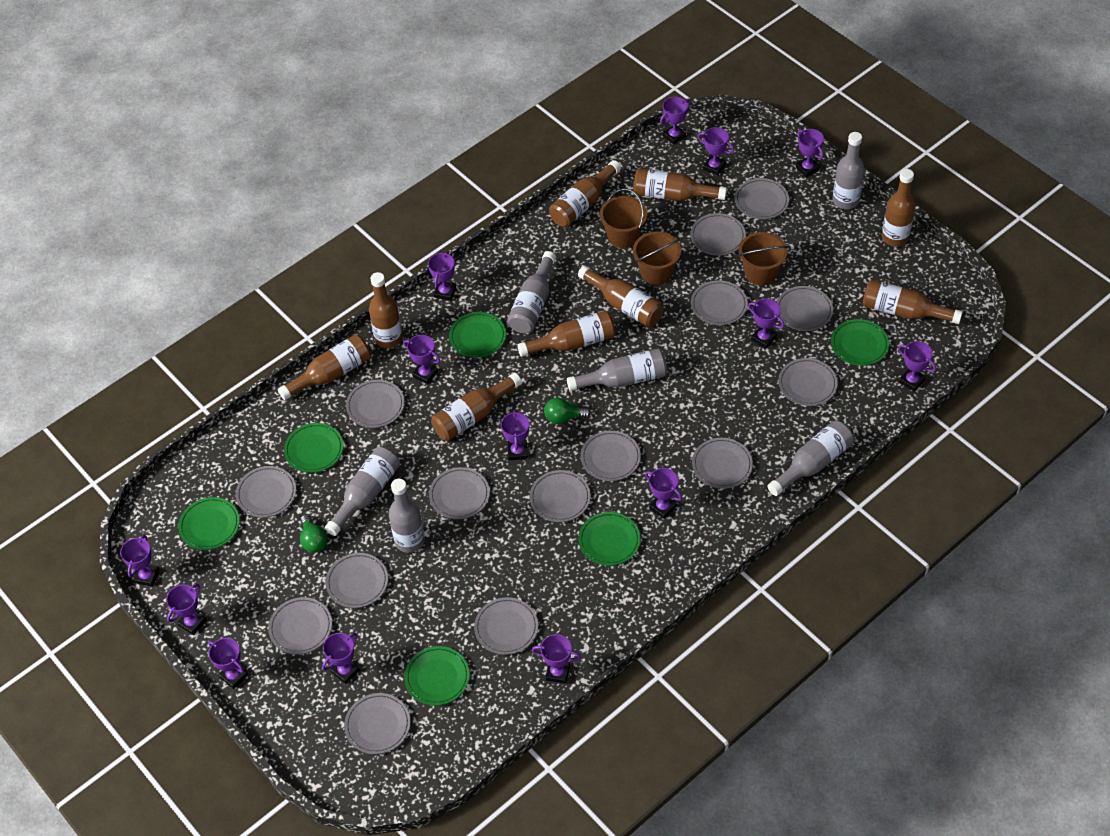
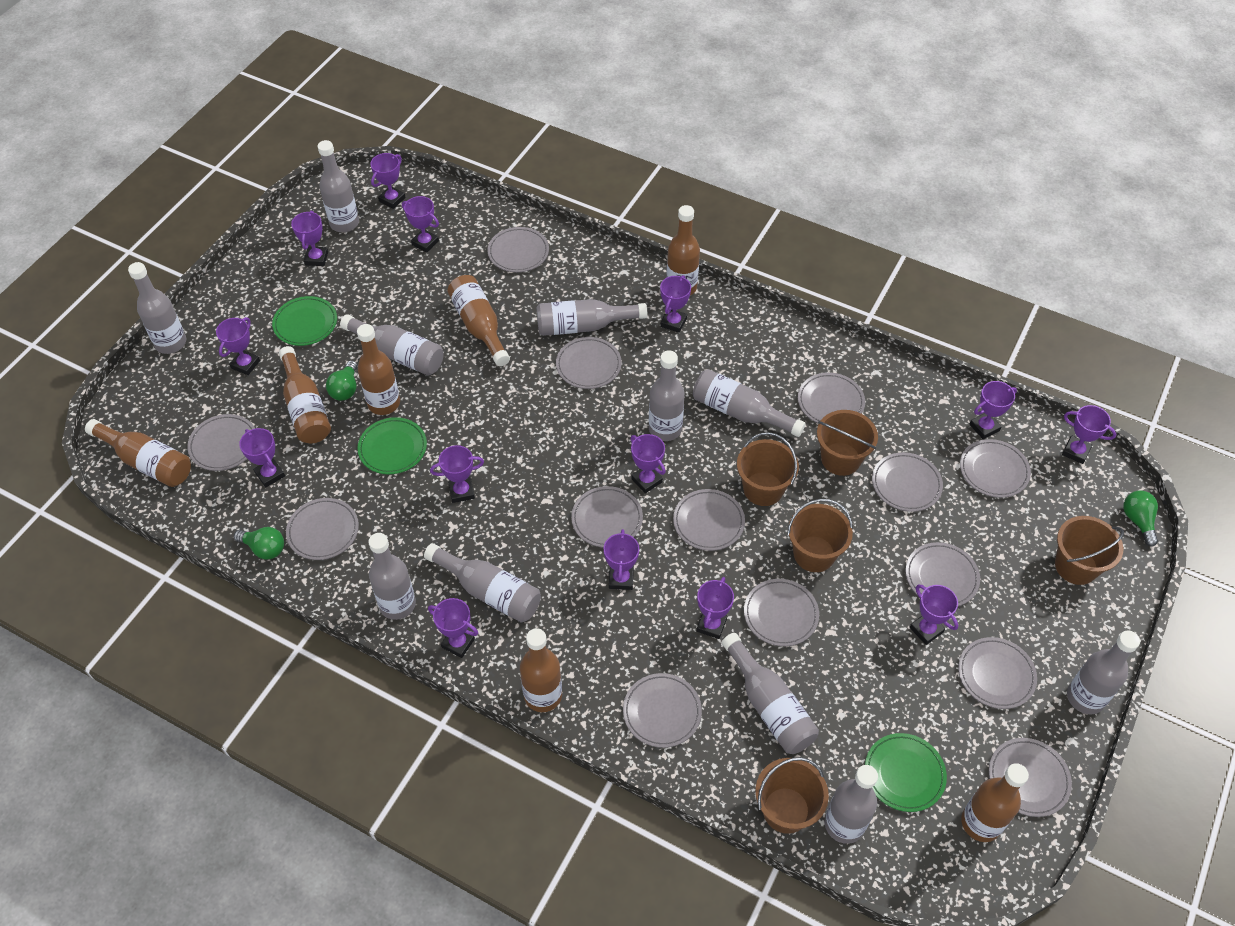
brown bottle: [278,334,371,400] [369,272,402,348] [431,373,522,441] [517,310,615,357] [549,160,621,227] [578,266,664,327] [633,168,727,201] [863,279,963,324] [882,169,915,246] = 9 -> [85,419,191,487] [279,346,331,443] [357,324,400,415] [447,275,510,366] [520,628,562,712] [666,205,700,295] [961,763,1029,842] = 7
brown bucket: [600,188,647,248] [633,232,681,285] [738,232,788,286] = 3 -> [737,432,799,506] [755,757,829,834] [787,499,853,572] [817,410,878,476] [1055,516,1124,585] = 5
green light bulb: [300,514,328,553] [544,398,591,424] = 2 -> [234,527,284,560] [326,361,358,401] [1123,490,1158,547] = 3
green plate: [178,497,240,550] [284,423,343,473] [404,646,470,706] [449,312,506,358] [578,512,640,566] [831,319,889,366] = 6 -> [272,296,337,346] [357,417,427,474] [865,733,947,812] = 3
grey bottle: [325,447,400,536] [389,479,425,553] [507,251,556,333] [567,348,667,391] [767,421,854,496] [832,132,864,209] = 6 -> [128,262,186,354] [318,140,359,232] [340,314,443,376] [368,533,416,620] [424,543,541,623] [537,299,647,336] [649,350,685,441] [693,369,806,437] [722,633,819,754] [824,765,878,844] [1067,631,1140,715] = 11
grey plate: [236,466,296,518] [268,597,332,654] [325,553,388,608] [344,693,410,754] [346,380,405,428] [429,467,490,519] [474,597,538,655] [530,470,591,522] [581,431,641,481] [691,213,746,256] [691,280,748,325] [692,438,753,489] [735,178,789,219] [777,286,833,331] [778,358,838,406] = 15 -> [187,414,255,471] [286,498,359,560] [488,227,549,272] [556,337,622,389] [571,486,643,548] [623,673,702,748] [673,489,745,551] [744,579,819,646] [798,373,865,424] [872,452,943,512] [906,542,980,606] [958,637,1037,709] [960,439,1031,498] [989,738,1072,817] = 14

